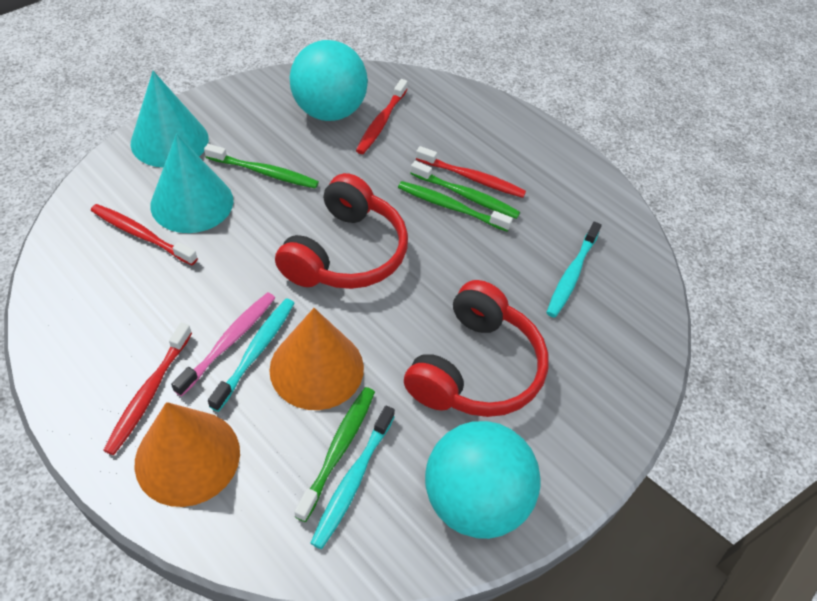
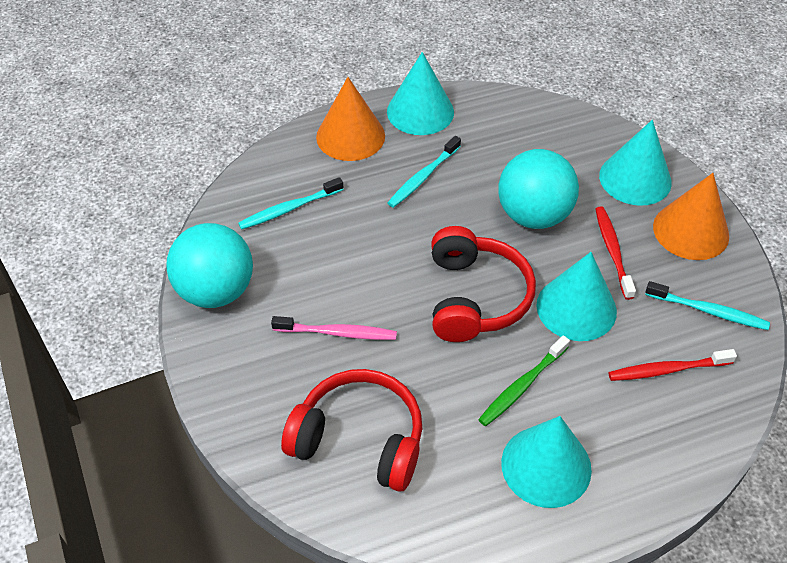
green toothbrush: [204,144,319,189] [294,387,375,522] [398,181,513,232] [410,161,520,219] = 4 -> [478,335,570,426] = 1
red toothbrush: [91,204,198,265] [103,323,192,455] [356,79,408,154] [416,146,526,198] = 4 -> [595,206,636,300] [608,349,737,381] = 2
turquoise cone: [131,71,209,168] [151,134,233,233] = 2 -> [387,52,454,135] [501,416,592,508] [536,252,617,341] [599,120,672,206] = 4

